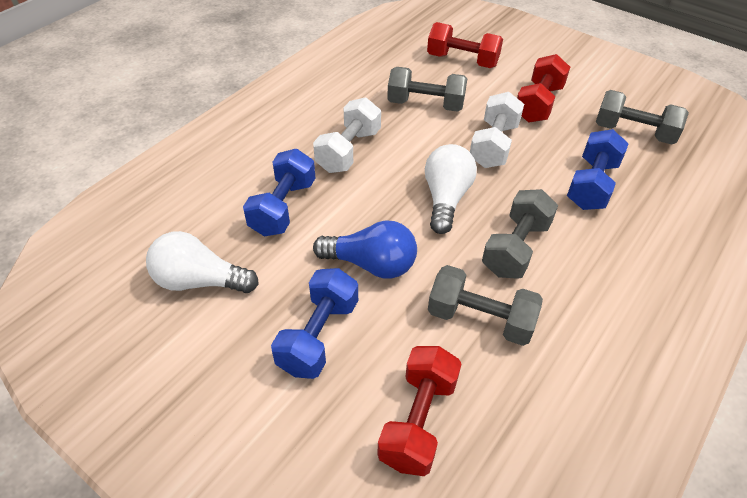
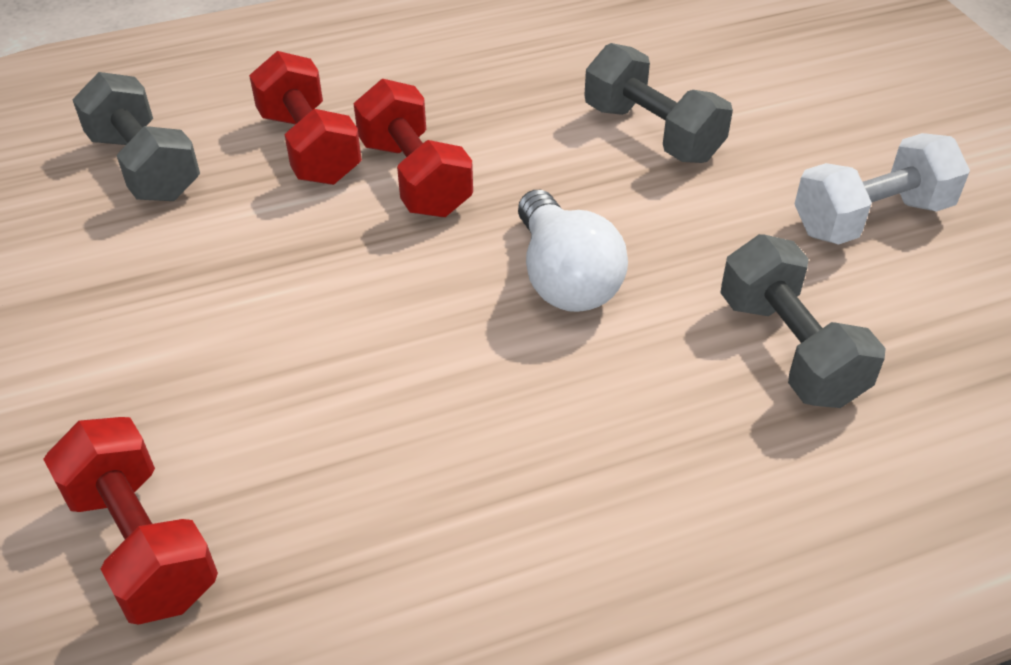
blue dumbbell: [243,149,315,236] [271,268,358,379] [567,129,629,210] = 3 -> none = 0
blue light bulb: [313,220,417,279] = 1 -> none = 0
grey dumbbell: [387,67,467,112] [428,265,543,346] [482,189,558,279] [596,90,689,145] = 4 -> [72,72,200,201] [584,43,733,163] [720,234,886,408] = 3
white dumbbell: [313,97,381,173] [470,92,524,168] = 2 -> [794,133,970,245] = 1
white light bulb: [146,231,259,293] [425,144,477,234] = 2 -> [518,190,628,312] = 1

